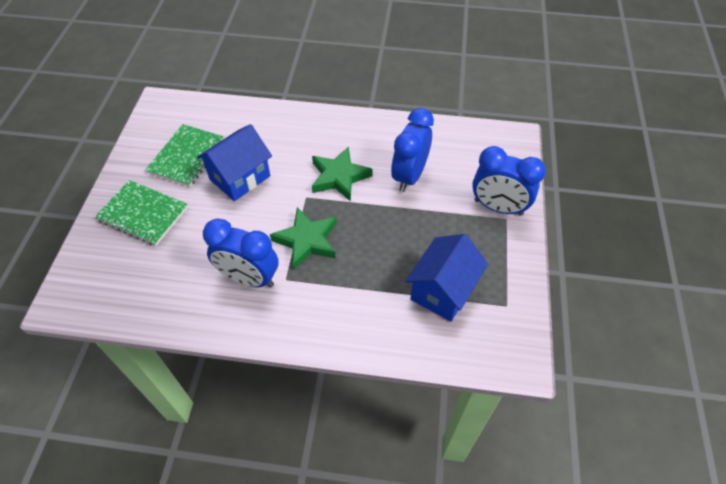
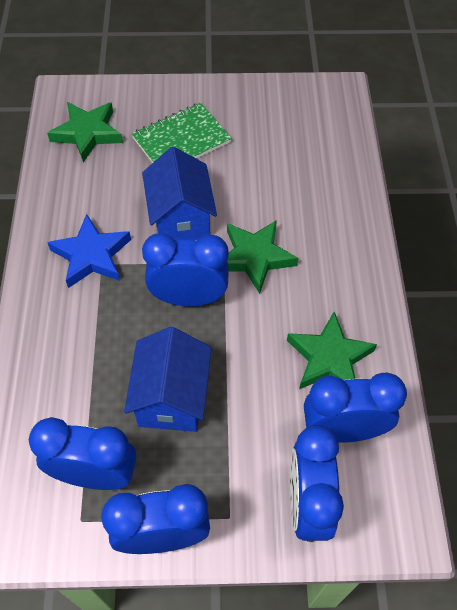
blue clock: [203,218,279,288] [391,108,434,192] [472,146,546,216] = 3 -> [29,417,137,490] [101,484,210,554] [142,233,229,306] [290,425,344,542] [304,373,407,443] = 5
blue star: none = 0 -> [47,214,131,288] = 1
green notebook: [95,180,188,246] [145,124,225,187] = 2 -> [131,103,232,163] = 1
green star: [270,207,337,269] [312,146,373,202] = 2 -> [47,102,123,162] [227,220,298,294] [287,312,377,389] = 3

